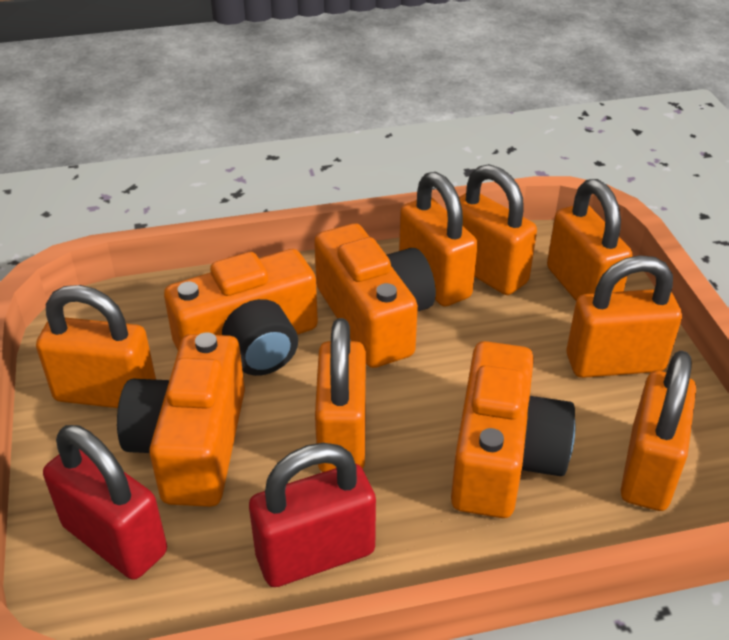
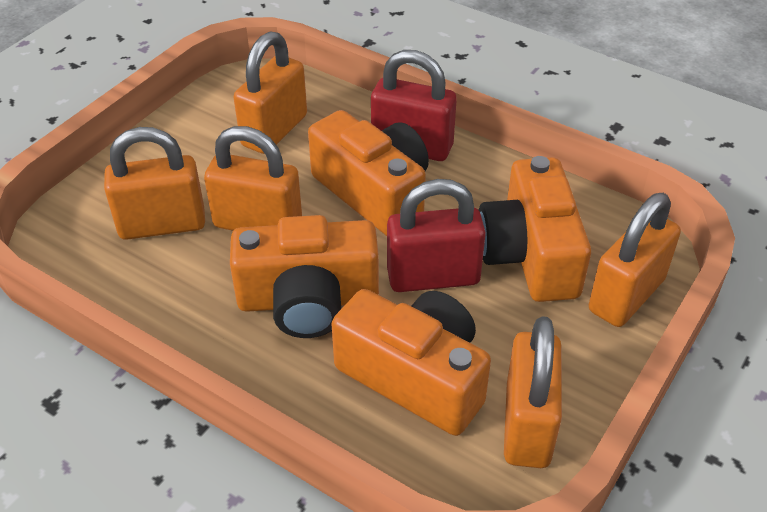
orange padlock: [36,285,156,408] [315,318,366,472] [399,172,478,307] [459,164,537,295] [547,179,632,301] [566,255,682,378] [621,350,696,511] = 7 -> [104,127,205,240] [204,126,302,230] [234,32,307,154] [504,316,562,468] [589,193,681,327] = 5

